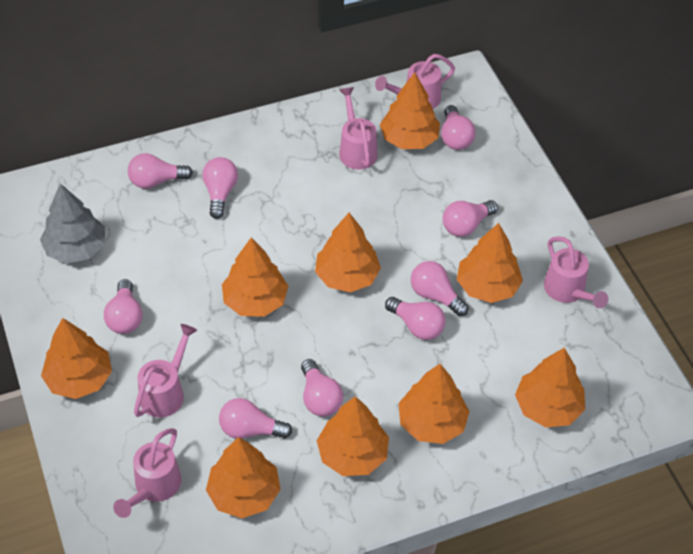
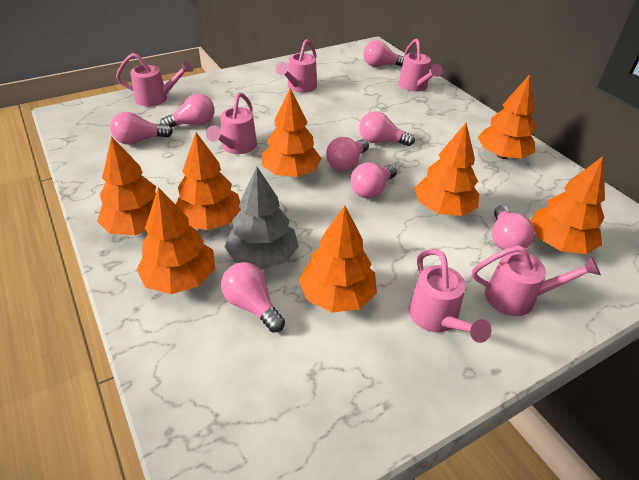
orange tree: [41,318,112,399] [206,437,281,518] [222,238,289,317] [315,213,381,292] [317,396,389,476] [380,72,440,149] [399,364,470,444] [457,223,523,303] [515,348,585,427] = 9 -> [97,136,156,235] [136,187,215,294] [176,133,241,230] [262,88,322,177] [299,206,377,313] [414,123,479,216] [478,74,536,159] [530,156,605,254] = 8
pink light bulb: [104,279,143,334] [128,153,193,189] [202,157,238,219] [219,398,292,439] [301,359,343,417] [385,297,445,340] [411,261,468,316] [441,105,476,150] [443,200,498,237] = 9 -> [110,112,173,145] [160,94,215,128] [221,262,285,332] [326,137,369,171] [350,163,397,198] [359,111,415,146] [363,40,404,67] [492,205,535,252] = 8
pink watering can: [113,428,181,518] [134,324,197,417] [339,87,377,170] [375,54,455,109] [544,236,608,308] = 5 -> [116,53,193,107] [206,92,257,154] [276,39,317,93] [399,39,443,92] [409,249,491,343] [472,245,601,316] = 6

